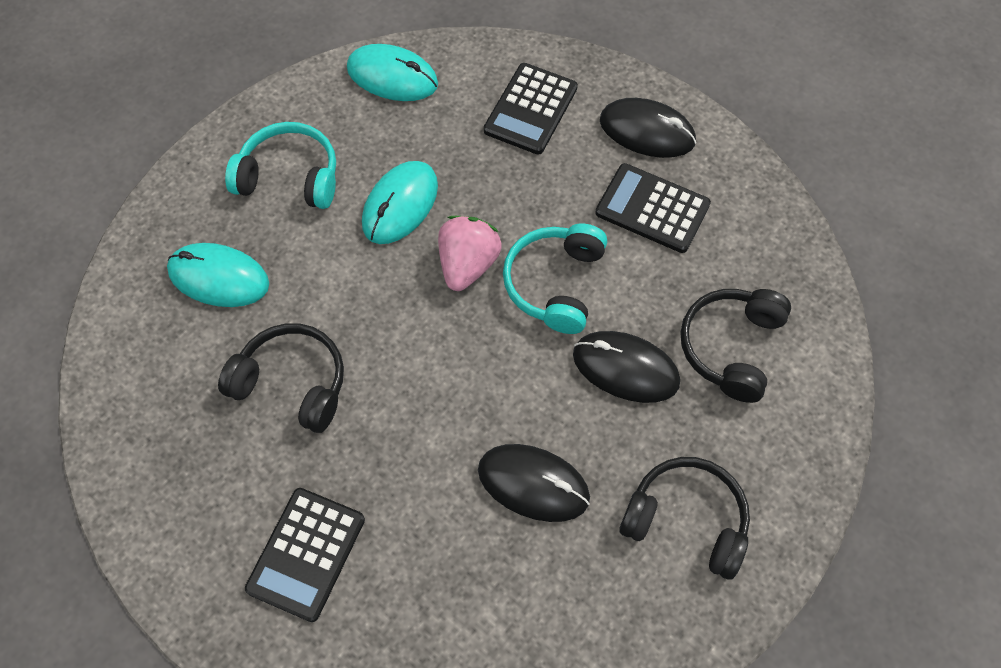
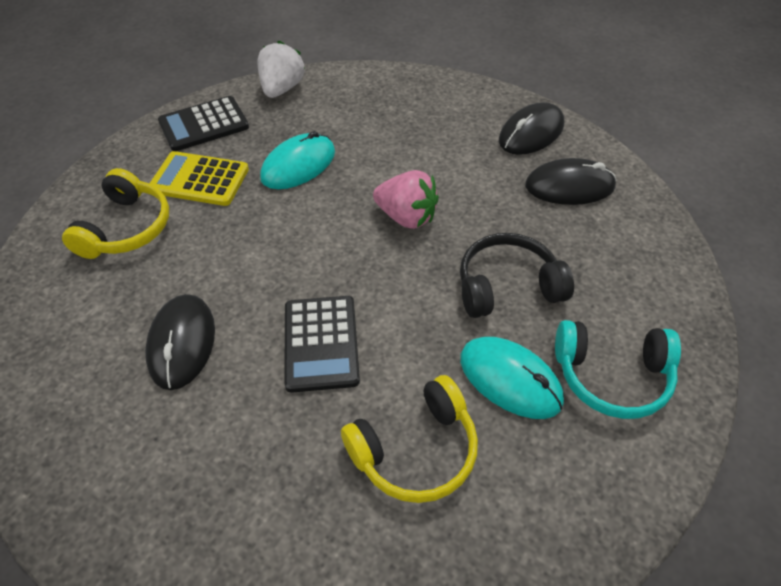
black calculator: [245,488,365,622] [484,63,578,154] [595,163,711,253] = 3 -> [158,96,249,151] [284,296,360,393] = 2
black headphones: [218,323,344,433] [619,457,750,580] [681,289,791,403] = 3 -> [460,233,574,318] = 1
turquoise headphones: [225,122,336,209] [503,223,607,334] = 2 -> [555,320,681,419] = 1
turquoise mouse: [167,243,269,307] [347,44,438,101] [362,161,438,244] = 3 -> [260,131,335,189] [460,337,564,419] = 2
white strawberry: none = 0 -> [257,41,305,98] = 1
yellow calculator: none = 0 -> [149,151,249,206] = 1
yellow headphones: none = 0 -> [62,168,169,259] [341,375,478,503] = 2

